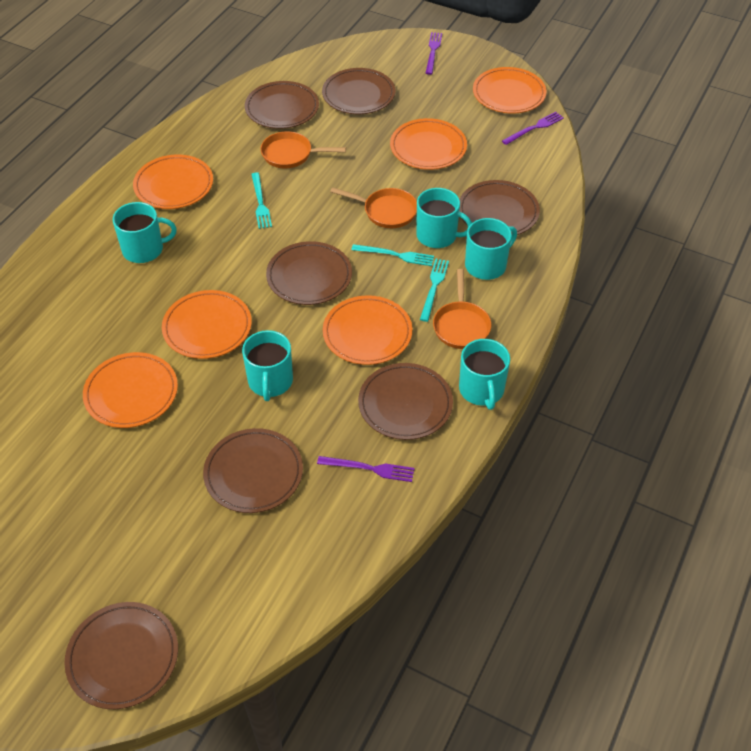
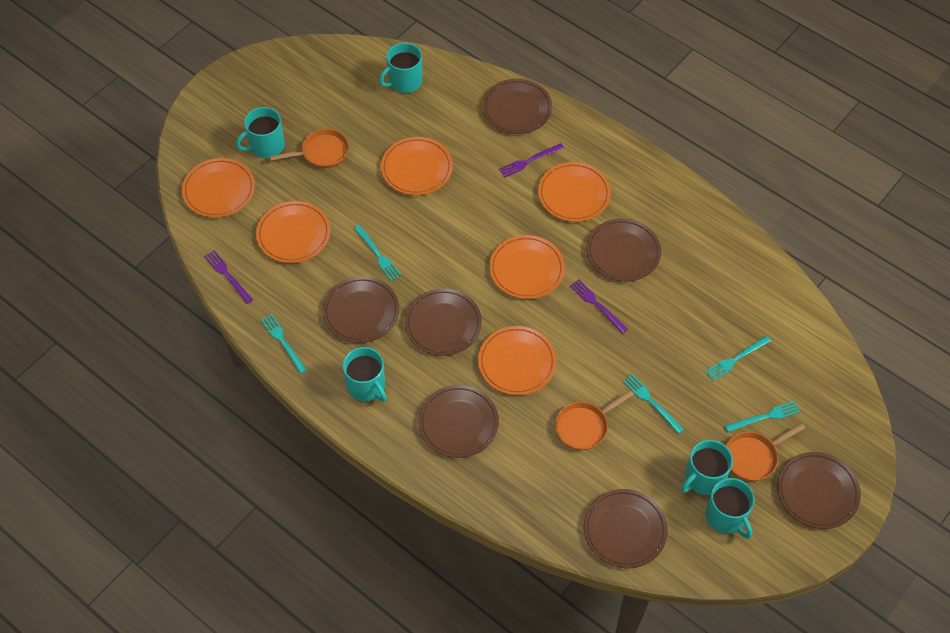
turquoise fork: [251,172,272,229] [351,244,434,266] [420,259,449,322] = 3 -> [261,314,307,374] [354,225,401,281] [623,374,684,434] [705,336,771,381] [724,401,800,432] = 5

